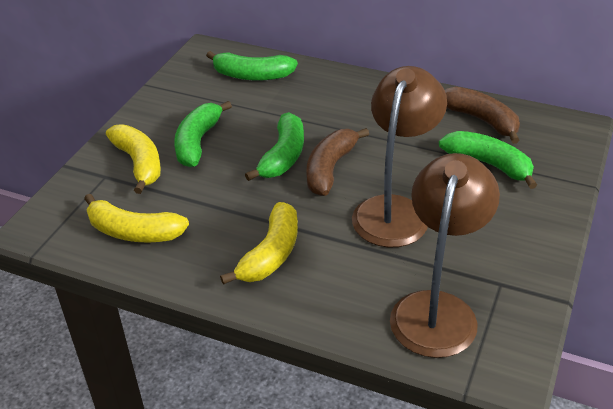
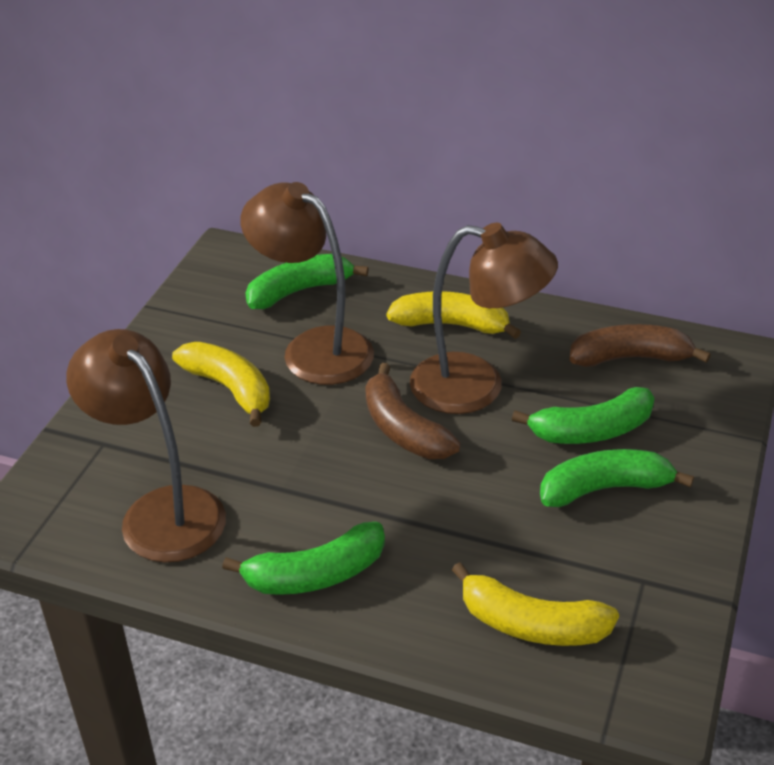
brown lamp: [352,66,447,248] [390,153,500,358] = 2 -> [67,329,226,562] [240,182,374,385] [410,223,558,414] = 3

